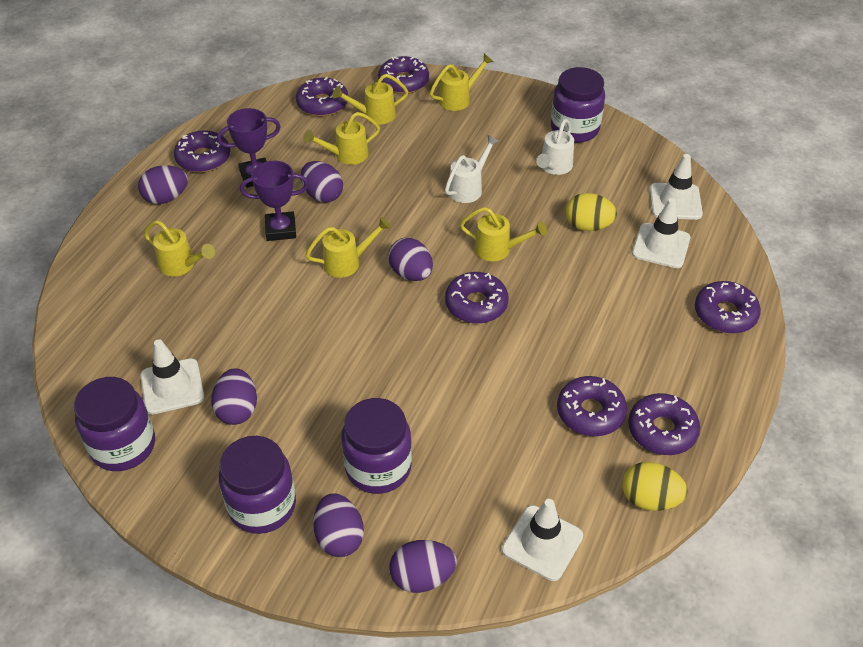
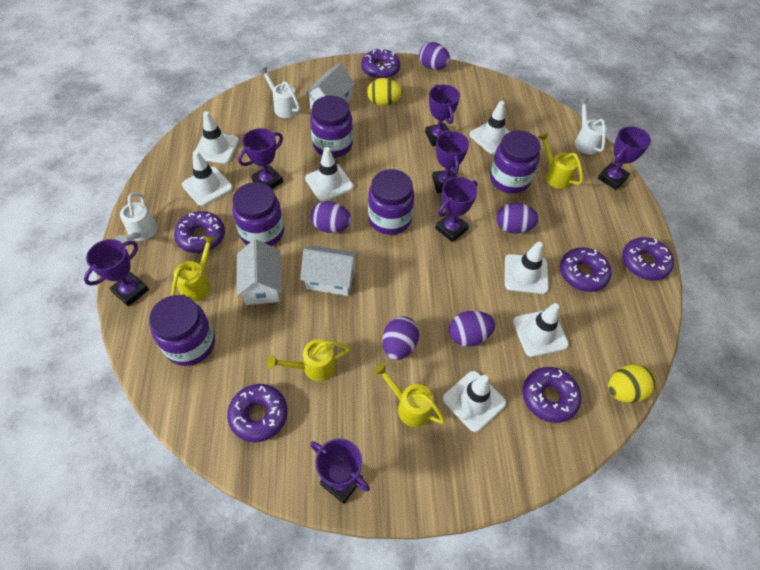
purple donut: [174,130,230,173] [296,77,348,116] [378,56,429,94] [445,272,509,323] [557,376,627,436] [628,393,700,455] [695,281,761,334] = 7 -> [174,211,225,253] [227,384,288,442] [361,49,400,79] [523,367,581,423] [560,247,612,292] [622,237,674,281] = 6
purple egg: [138,165,188,204] [211,368,257,425] [301,161,343,203] [313,493,364,557] [388,238,433,281] [389,540,457,593] = 6 -> [311,201,352,233] [382,316,419,360] [419,42,450,70] [449,311,496,347] [496,202,539,234] = 5
purple jar: [74,377,155,471] [219,436,296,534] [341,398,412,494] [551,67,605,143] = 4 -> [149,295,215,366] [232,182,284,246] [310,95,353,158] [368,169,415,235] [490,130,541,194] = 5
purple trophy: [217,108,281,188] [240,161,309,241] = 2 -> [84,239,149,306] [238,128,283,189] [310,438,370,504] [425,84,460,146] [432,130,469,193] [435,177,478,242] [598,126,651,190] = 7
white house: none = 0 -> [237,239,282,305] [300,245,358,296] [304,63,355,110] = 3
white traffic cone: [140,339,204,414] [502,499,583,581] [632,198,690,268] [650,154,703,220] = 4 -> [182,150,233,206] [196,111,239,164] [305,147,353,202] [443,371,506,432] [470,101,510,154] [505,242,549,294] [513,303,569,357] = 7
white watering can: [445,135,500,203] [536,119,574,175] = 2 -> [115,192,157,243] [259,67,300,118] [575,98,607,155] = 3
yellow watering can: [143,220,215,277] [303,112,380,165] [306,217,391,278] [332,74,409,125] [430,54,494,111] [460,207,547,261] = 6 -> [171,235,216,301] [267,339,350,381] [373,363,445,427] [538,133,583,189] = 4

